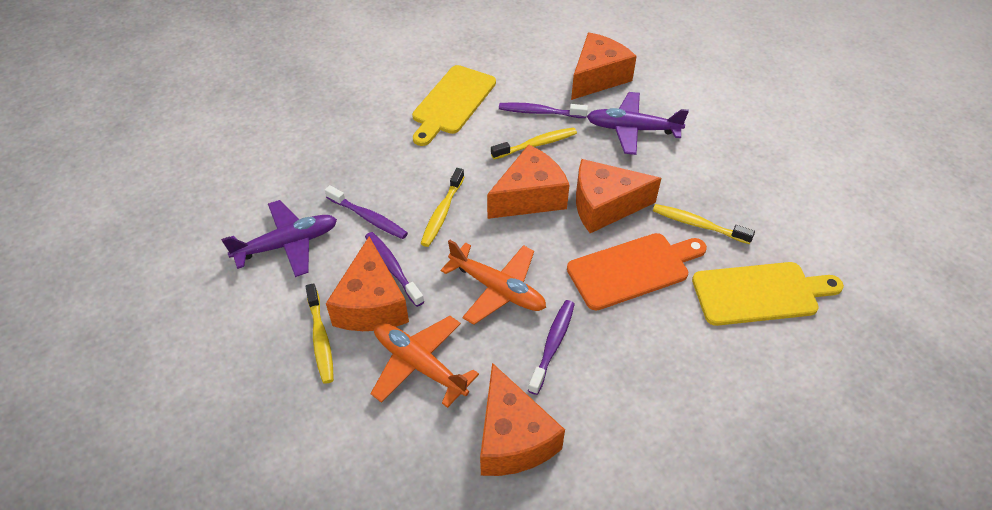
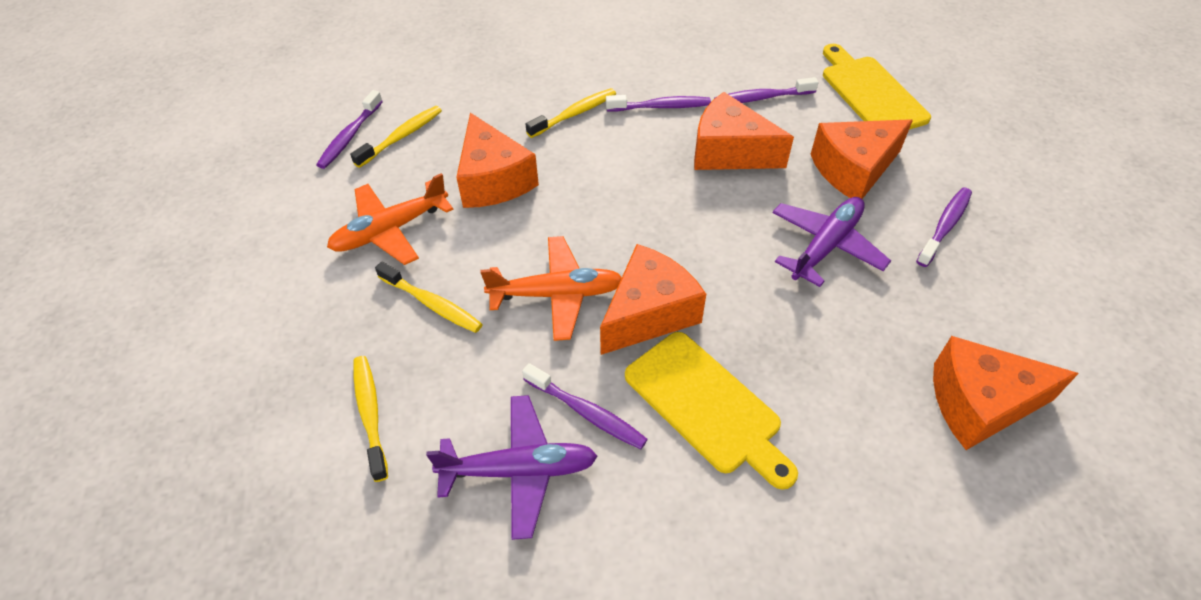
orange cutting board: [567,233,707,311] = 1 -> none = 0
purple toothbrush: [325,185,408,239] [365,232,424,307] [499,102,588,118] [528,300,575,395] = 4 -> [316,90,383,169] [522,363,648,449] [606,95,711,112] [714,77,819,103] [916,187,972,267] = 5

